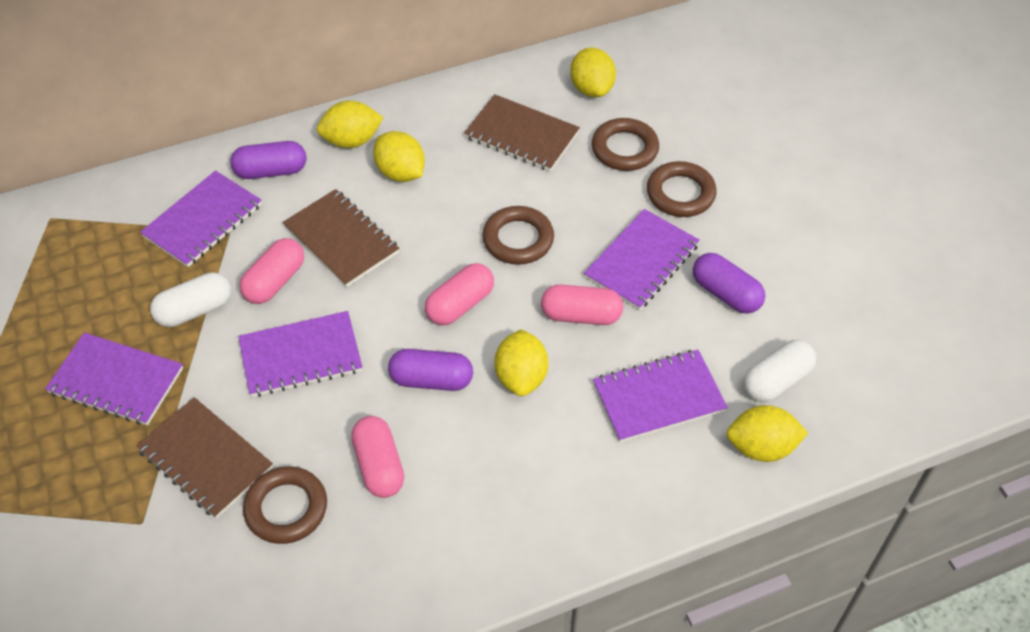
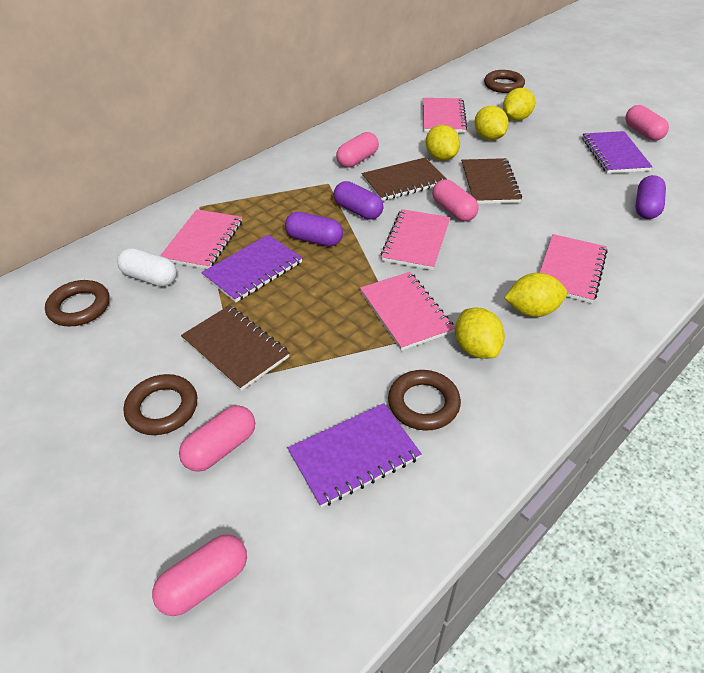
pink capsule: [239,238,304,304] [351,416,404,498] [425,263,494,325] [541,285,623,325] = 4 -> [152,534,247,616] [179,405,255,472] [336,132,379,168] [432,179,479,221] [625,105,669,141] = 5
pink notebook: none = 0 -> [160,209,242,269] [360,272,455,351] [381,209,451,270] [423,98,467,133] [539,234,608,303] = 5
purple notebook: [45,332,183,425] [140,170,262,267] [238,311,362,397] [584,209,700,310] [593,350,728,442] = 5 -> [201,235,302,302] [288,403,422,507] [582,131,653,173] = 3
white capsule: [150,272,231,327] [743,340,816,402] = 2 -> [117,248,177,286] = 1

